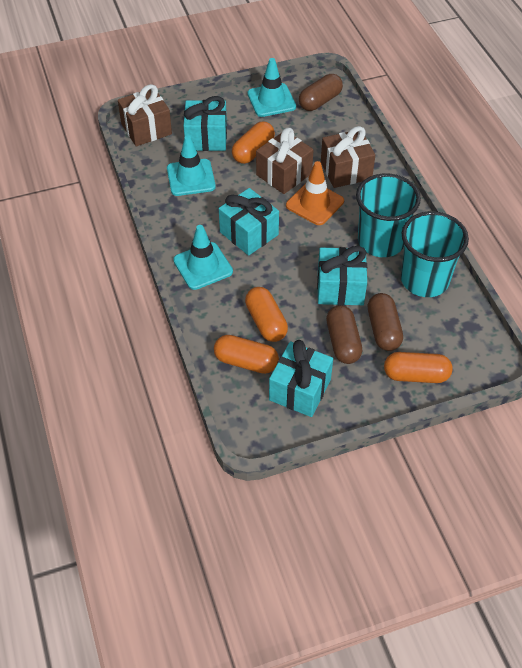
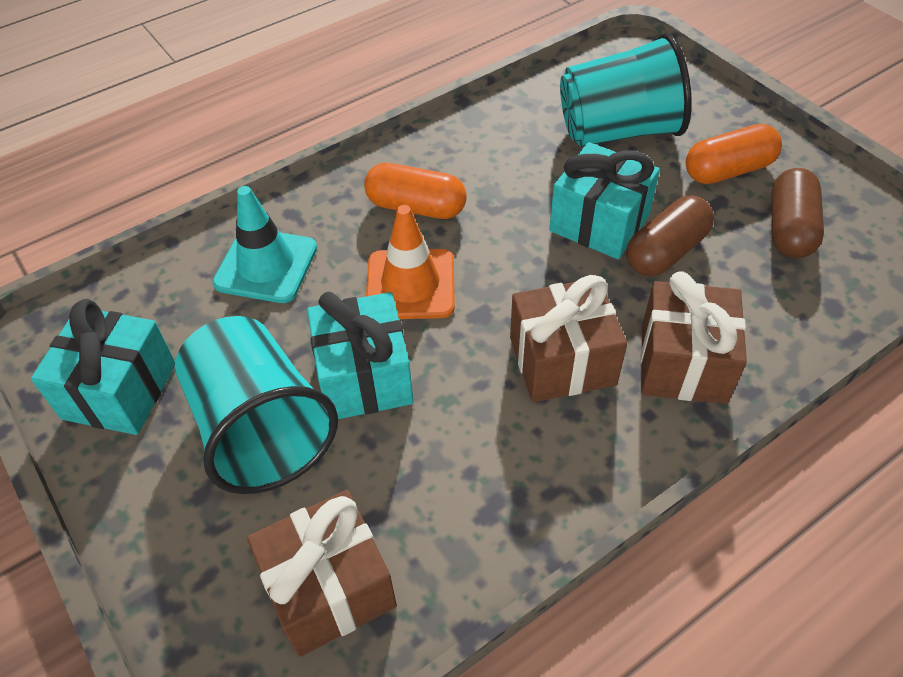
brown capsule: [299,74,343,111] [326,305,362,364] [368,293,403,351] = 3 -> [626,195,714,276] [771,168,824,258] = 2
orange capsule: [214,335,279,374] [232,121,275,164] [245,287,288,342] [384,352,453,383] = 4 -> [364,163,467,219] [686,124,782,184] = 2
turquoise gift: [184,96,227,151] [219,188,279,256] [269,340,333,417] [317,246,367,305] = 4 -> [31,299,175,435] [307,292,414,419] [549,142,660,259] = 3
turquoise traffic cone: [167,135,216,196] [173,225,233,290] [248,58,296,117] = 3 -> [213,186,317,303] = 1

